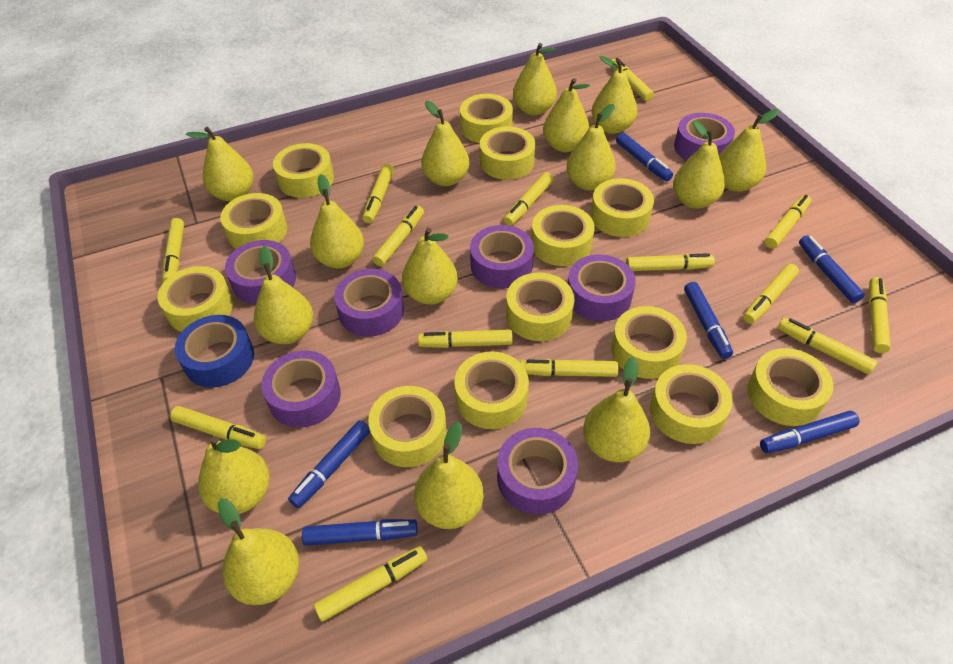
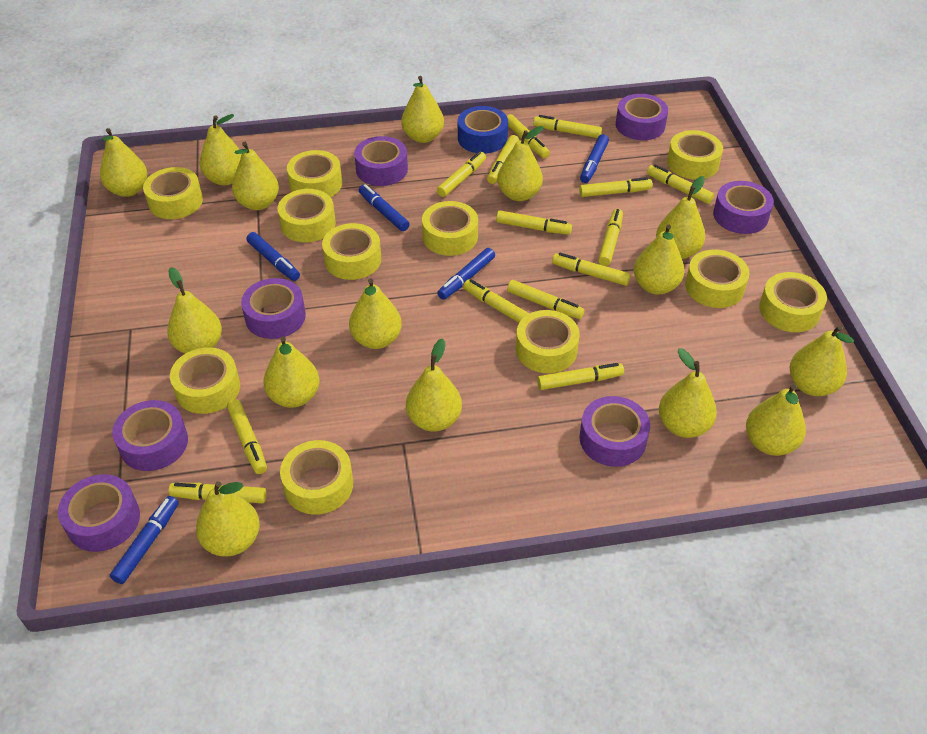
blue marker: [288,420,370,508] [302,519,418,546] [616,133,673,181] [684,282,733,359] [760,411,859,453] [799,235,865,303] = 6 -> [110,496,179,584] [246,232,300,281] [359,184,410,231] [437,248,495,300] [580,134,609,183] = 5
yellow tape: [158,266,233,332] [220,193,287,249] [273,143,334,198] [368,386,447,467] [454,352,529,429] [460,94,513,143] [480,126,535,180] [506,273,574,341] [531,205,595,266] [591,178,654,237] [611,306,687,379] [650,364,733,444] [747,348,833,426] = 13 -> [143,167,203,219] [170,347,240,414] [278,189,336,243] [280,440,353,515] [287,150,342,197] [322,223,381,280] [422,201,478,256] [516,310,580,373] [667,130,723,180] [685,249,749,308] [759,272,827,332] = 11

